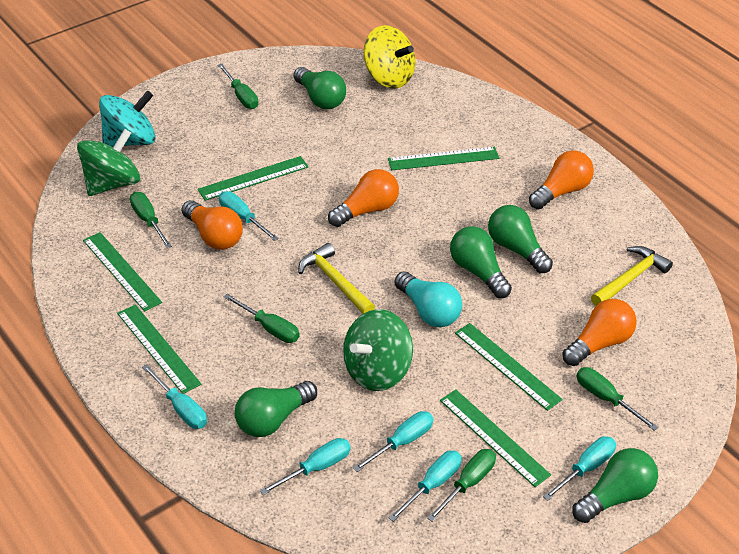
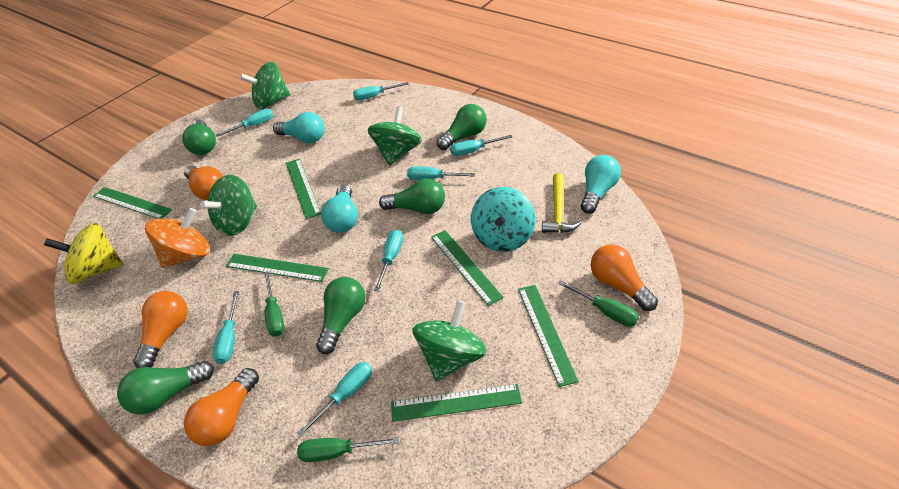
green screwdriver: [130,192,172,248] [218,64,258,109] [224,294,300,343] [427,449,496,522] [576,367,658,431] = 5 -> [264,271,284,337] [297,437,399,462] [558,280,639,327] = 3
green spinning top: [77,129,140,196] [343,309,413,391] = 2 -> [200,175,257,236] [240,62,290,109] [368,106,422,166] [412,301,487,381] = 4
orange spinning top: none = 0 -> [145,208,210,268] = 1
turquoise light bulb: [394,271,462,327] = 1 -> [273,112,325,143] [321,185,358,233] [581,155,621,214] = 3
turquoise screwdriver: [142,364,207,429] [219,191,279,241] [260,438,351,495] [353,411,434,472] [389,451,462,522] [543,436,616,501] = 6 -> [212,291,239,364] [216,109,273,137] [298,362,372,437] [353,82,409,100] [374,230,403,292] [407,166,475,180] [450,135,512,156] = 7
yellow hammer: [298,243,375,314] [591,246,673,306] = 2 -> [542,173,581,233] = 1

